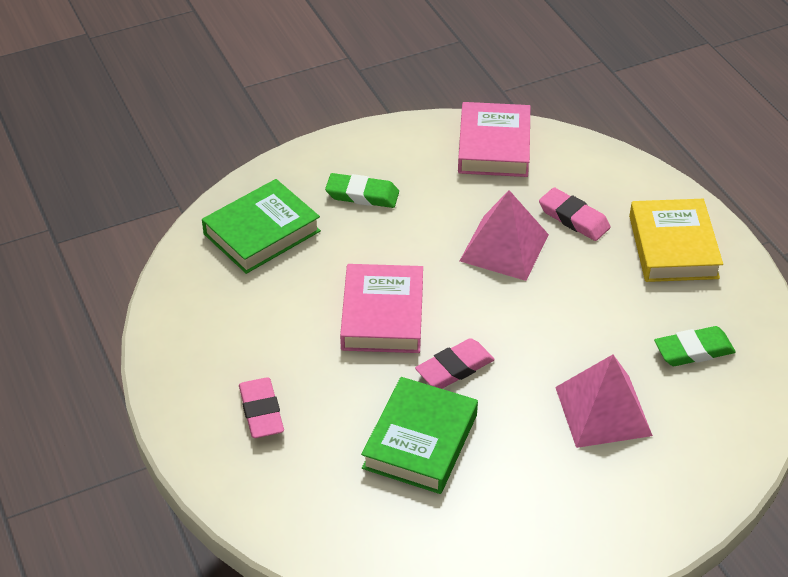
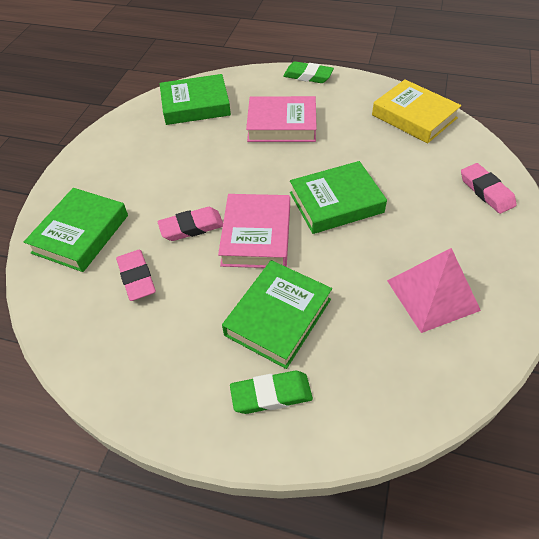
green book: [202,179,321,274] [361,377,478,494] = 2 -> [24,188,128,272] [160,74,231,125] [222,260,332,369] [290,161,387,234] = 4
pink pyramid: [460,190,549,281] [555,355,653,448] = 2 -> [387,248,481,333] = 1

